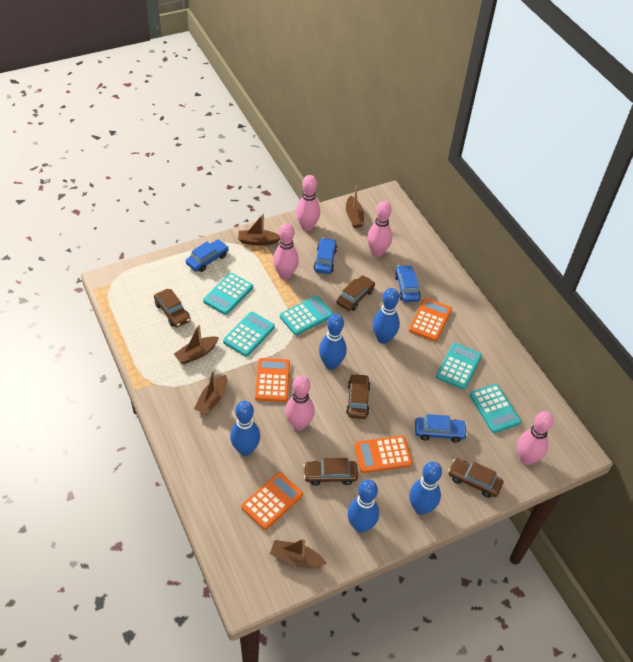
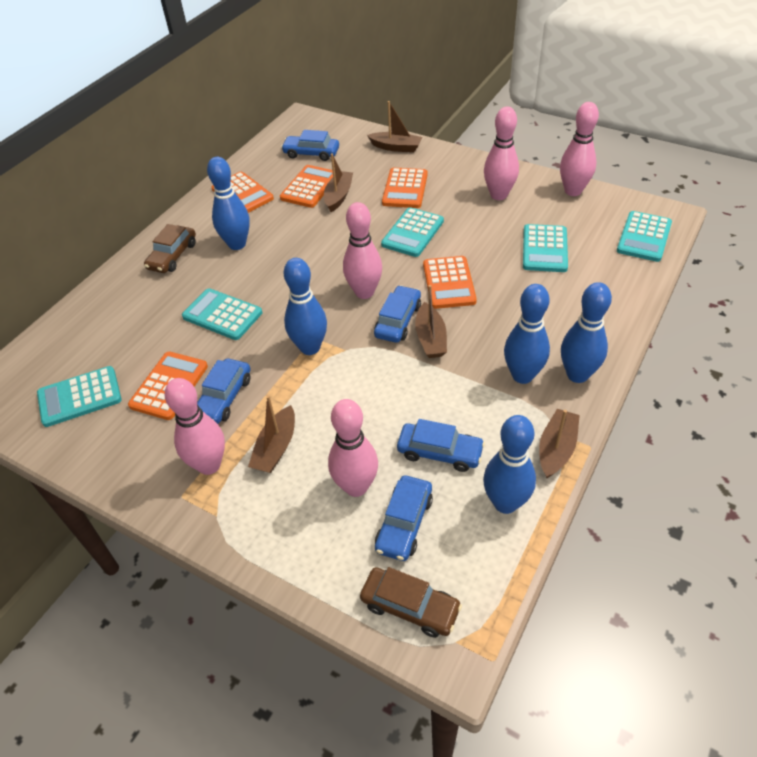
blue car: [186,239,229,272] [313,238,337,274] [395,265,421,302] [415,414,468,443] = 4 -> [197,359,251,424] [281,130,339,161] [374,285,421,343] [375,475,433,561] [397,419,485,472] = 5
brown car: [154,289,190,327] [303,458,358,486] [337,275,375,311] [346,374,370,419] [448,458,504,498] = 5 -> [144,224,196,273] [360,567,462,638] = 2
orange calculator: [241,472,303,530] [255,358,290,402] [354,436,412,473] [409,298,452,341] = 4 -> [128,352,208,420] [211,172,274,213] [280,165,333,208] [382,167,428,208] [423,256,477,309] = 5

